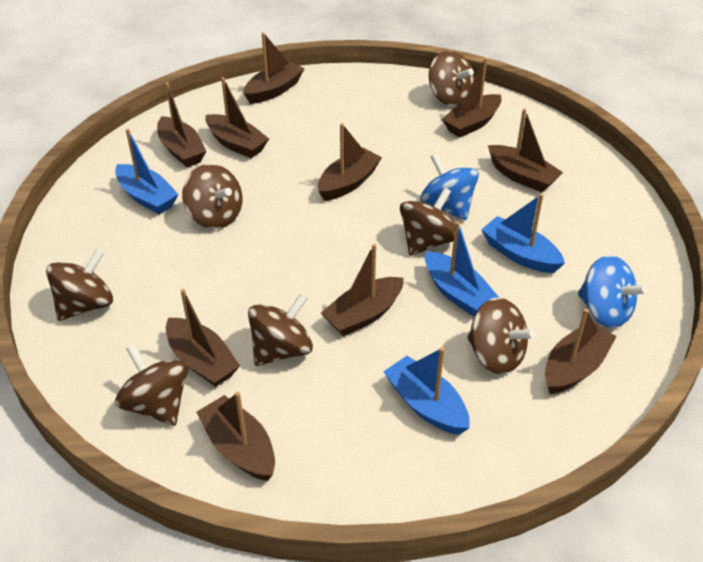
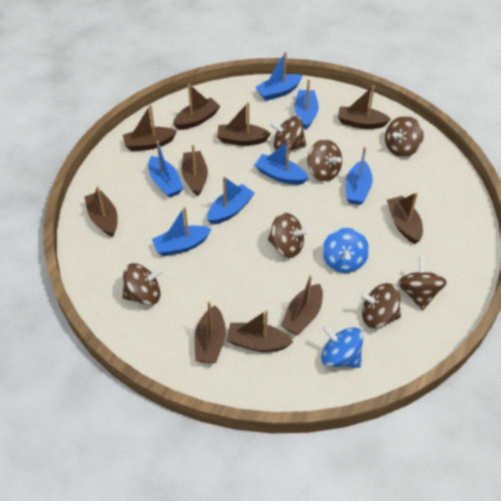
blue boat: [115,129,179,214] [383,347,470,435] [425,221,499,316] [481,194,565,273] = 4 -> [149,141,184,198] [152,207,211,256] [207,176,255,225] [255,140,309,185] [256,52,303,101] [294,79,319,130] [346,147,373,205] = 7

